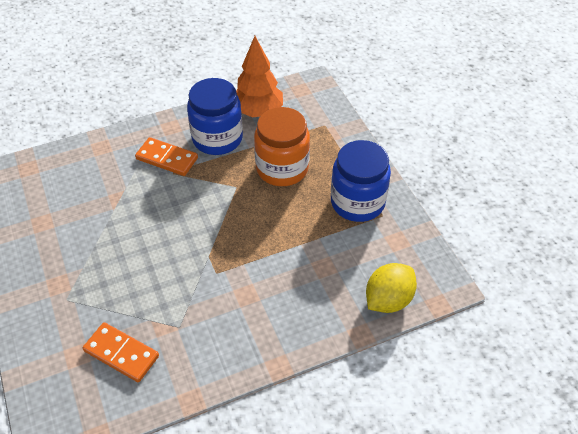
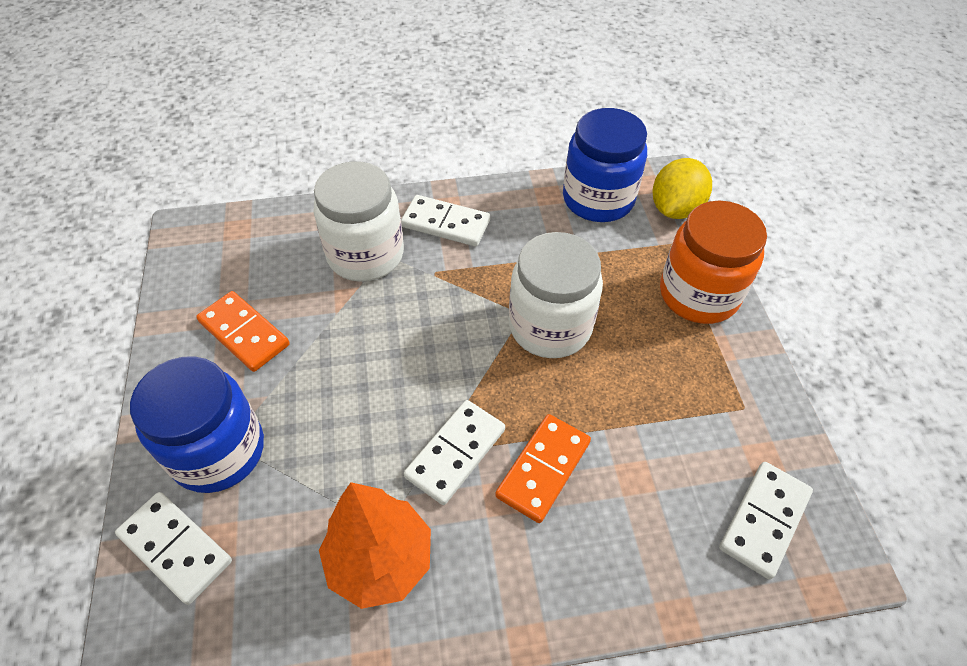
white domino: none = 0 -> [115,492,232,605] [401,195,490,247] [404,400,505,505] [719,462,813,579] = 4
white jar: none = 0 -> [314,161,404,282] [509,232,603,358] = 2

